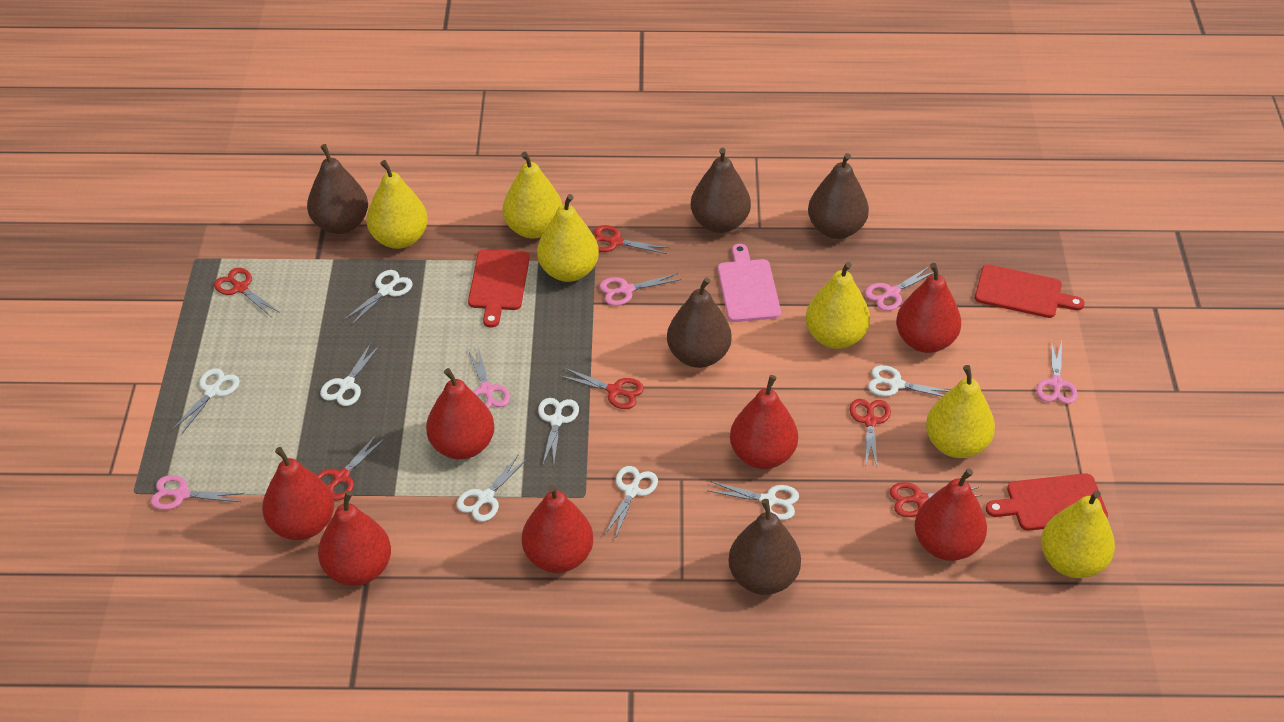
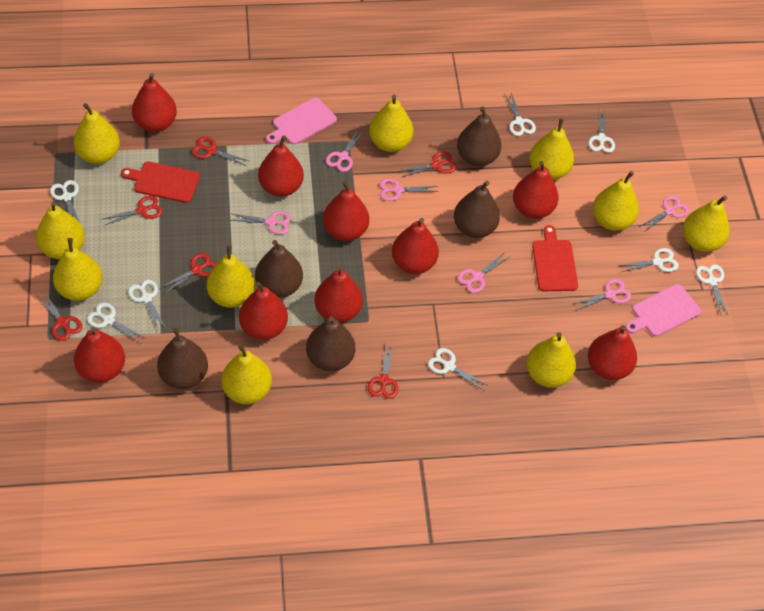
pink cutting board: [718,244,781,322] = 1 -> [266,98,337,144] [626,284,701,337] = 2
pink scissors: [151,475,244,510] [468,347,510,409] [599,273,681,306] [865,266,934,311] [1036,341,1078,404] = 5 -> [231,211,291,235] [326,129,365,172] [379,178,439,201] [457,252,509,293] [573,279,631,310] [639,195,689,232] = 6
red cutting board: [468,249,530,328] [975,264,1085,318] [986,473,1108,531] = 3 -> [121,162,200,203] [532,225,578,291] = 2
red pear: [262,447,334,540] [318,490,391,586] [426,368,495,459] [522,485,593,573] [730,375,798,469] [896,263,961,353] [915,468,987,561] = 7 -> [74,327,125,383] [132,73,177,132] [239,282,288,340] [258,135,304,197] [314,266,363,323] [323,181,369,241] [392,218,439,274] [513,161,559,219] [588,325,637,380] = 9
yellow pear: [367,160,428,249] [503,152,563,239] [537,194,599,282] [806,262,870,349] [926,365,995,458] [1041,490,1115,578] = 6 -> [36,201,85,259] [53,238,102,301] [74,103,120,164] [207,245,255,308] [221,344,272,404] [369,95,413,152] [526,332,576,388] [529,118,574,180] [593,171,639,231] [683,195,730,252] = 10

